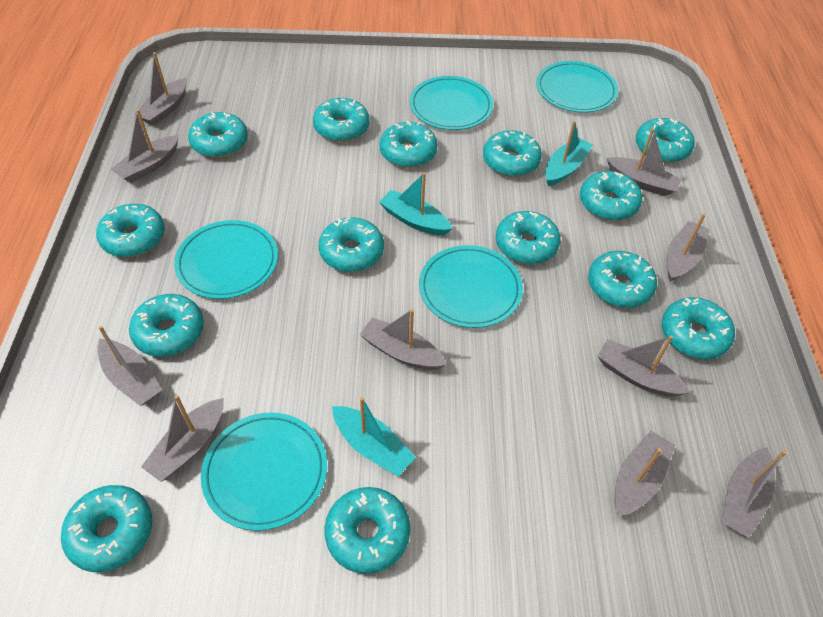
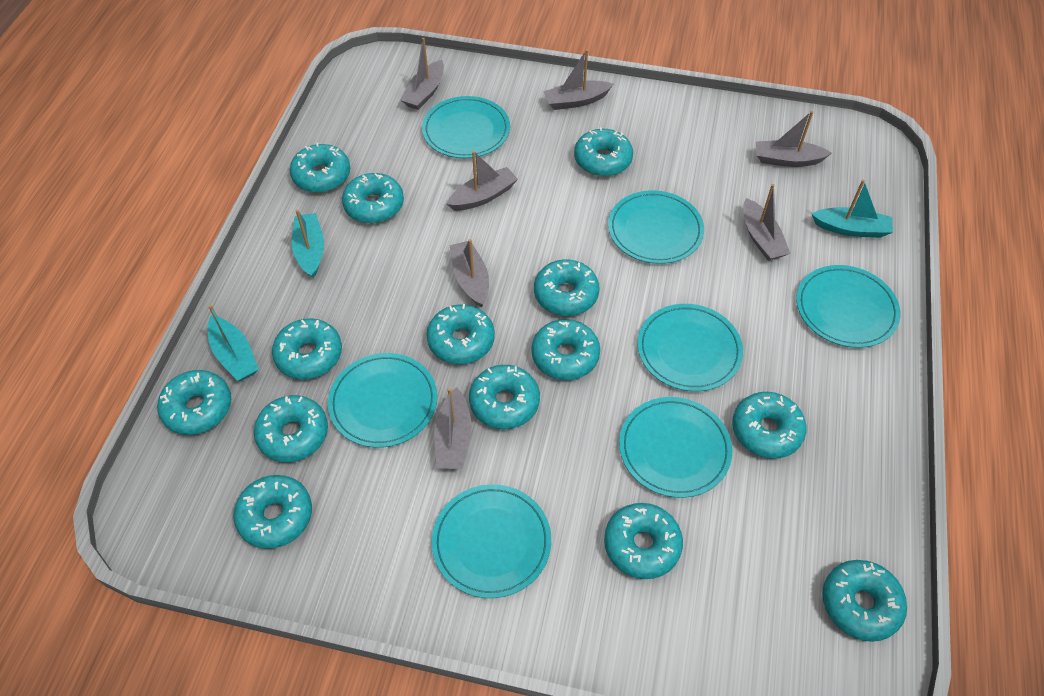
grey boat: [97,326,162,406] [111,109,179,183] [134,52,187,126] [141,395,224,482] [360,309,447,370] [598,335,691,397] [607,128,682,196] [614,431,675,516] [667,213,710,282] [721,447,787,538] = 10 -> [401,38,444,110] [434,387,471,469] [447,151,518,211] [450,239,489,307] [543,49,613,110] [743,184,791,261] [756,111,832,167] = 7
turquoise plate: [174,220,278,299] [201,412,327,531] [409,76,493,130] [419,245,523,328] [536,61,618,113] = 5 -> [328,353,437,448] [422,96,510,158] [432,484,551,598] [608,190,704,264] [619,397,732,498] [637,304,743,391] [796,265,900,348] = 7

